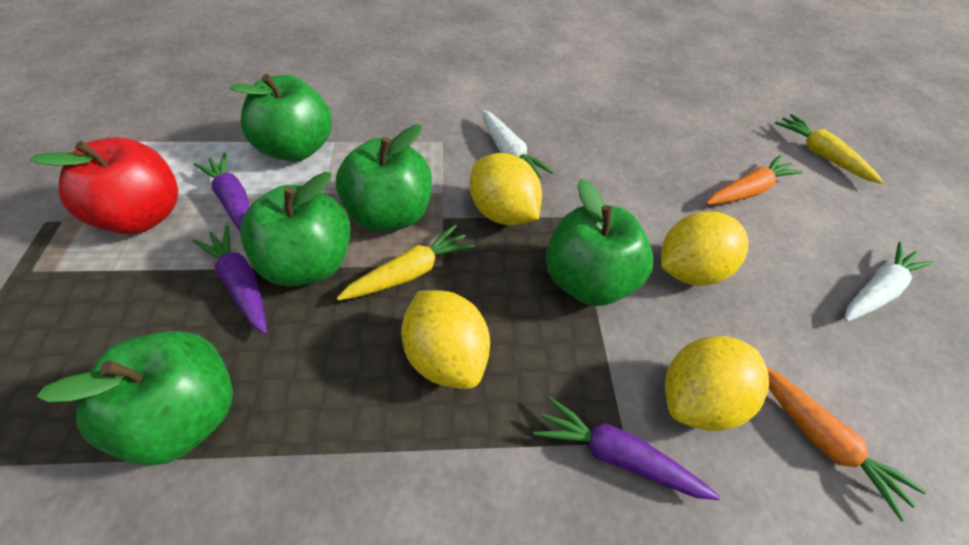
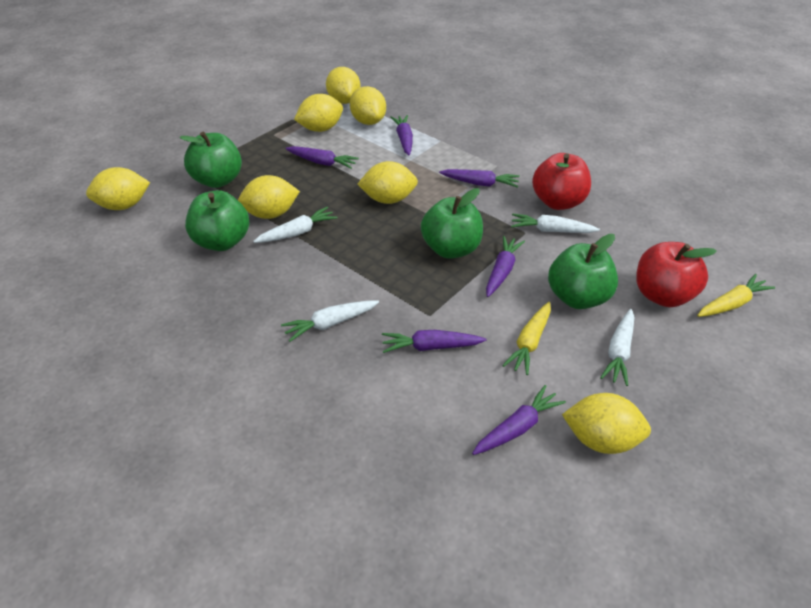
green apple: [37,331,233,466] [230,74,332,162] [240,172,351,286] [336,125,432,232] [546,179,653,306] = 5 -> [180,131,242,188] [185,190,250,251] [421,188,483,259] [548,234,618,309] = 4
orange carrot: [706,155,804,205] [767,367,926,521] = 2 -> none = 0
purple carrot: [193,225,267,335] [194,153,250,231] [533,396,720,500] = 3 -> [286,146,359,169] [382,330,486,353] [391,115,413,155] [439,169,520,188] [472,385,566,455] [486,236,525,297] = 6
red apple: [30,137,178,234] = 1 -> [532,153,591,210] [636,242,717,307] = 2
white carrot: [481,110,554,179] [844,242,933,321] = 2 -> [253,207,337,243] [281,301,379,342] [511,213,600,233] [600,309,634,386] = 4
yellow lemon: [401,290,490,389] [470,153,542,225] [661,211,749,286] [665,336,769,431] = 4 -> [86,167,150,210] [238,175,300,219] [294,94,343,132] [326,67,361,104] [350,86,386,125] [357,161,418,204] [562,393,651,454] = 7

